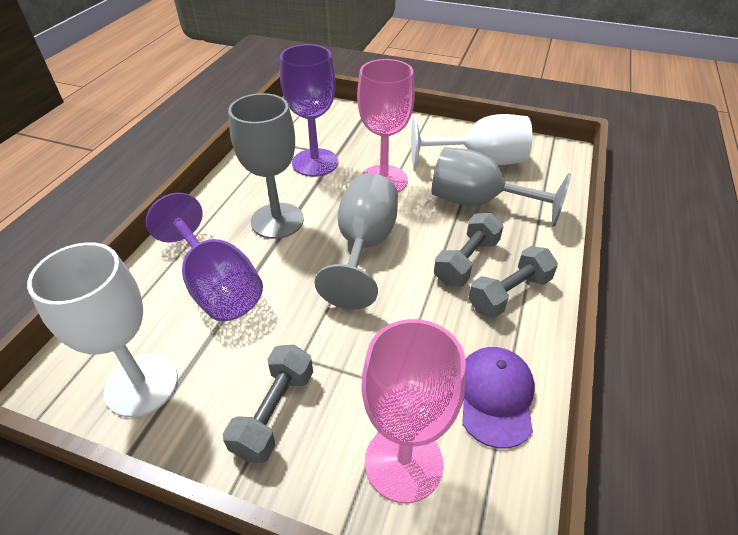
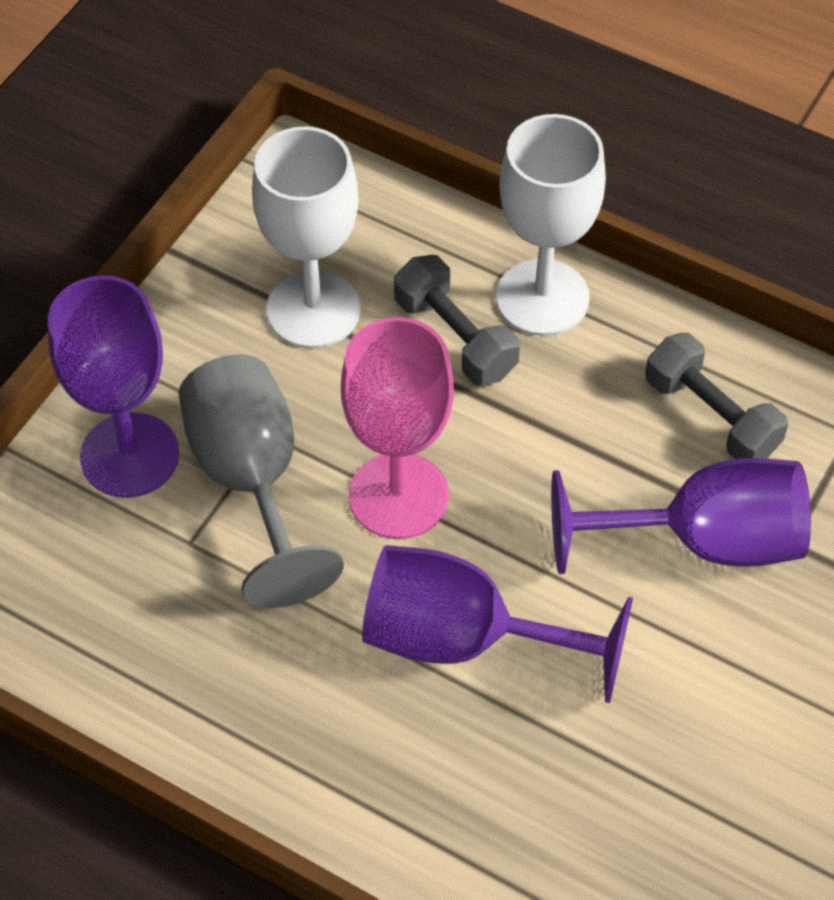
grey dumbbell: [223,345,313,463] [434,213,504,286] [469,246,558,318] = 3 -> [394,255,520,386] [645,333,788,459] = 2
grey goblet: [228,93,304,239] [315,173,398,309] [432,147,571,227] = 3 -> [178,354,344,608] = 1
pink goblet: [357,59,415,193] [362,319,466,503] = 2 -> [341,317,454,539] = 1
purple cap: [462,347,535,449] = 1 -> none = 0
purple goblet: [146,193,263,321] [280,44,338,177] = 2 -> [48,275,179,498] [362,545,633,703] [551,458,811,574] = 3

